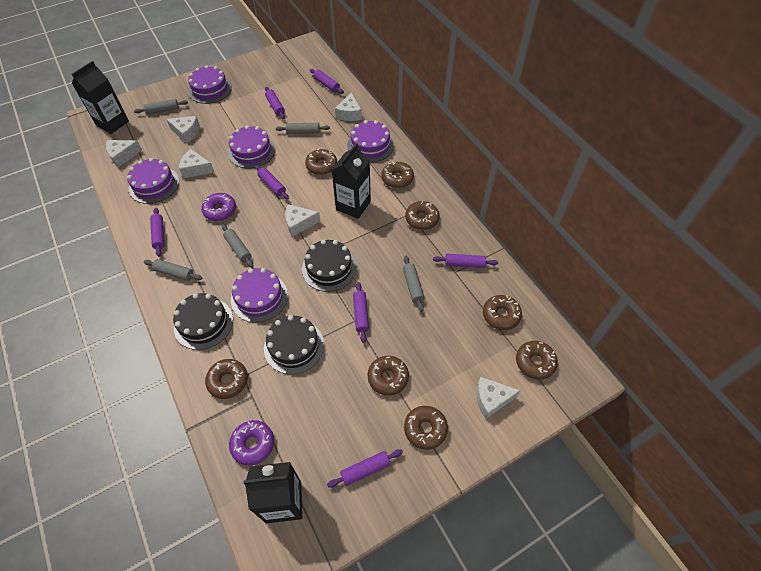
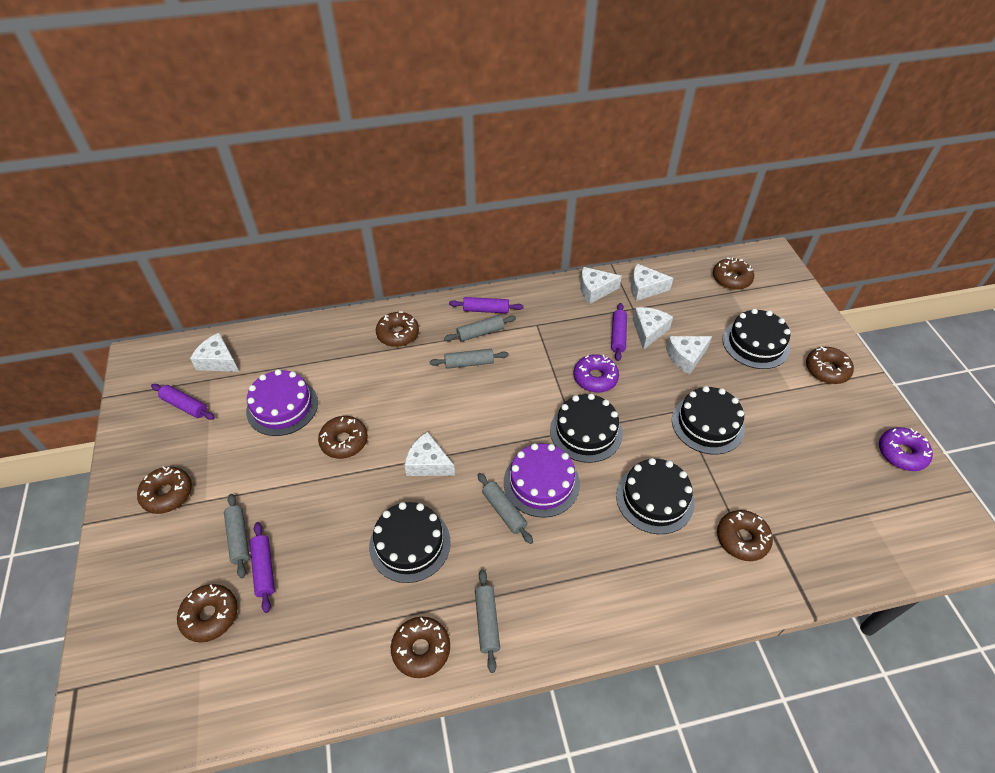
black cake: [173,293,233,350] [264,315,324,374] [302,240,357,292] = 3 -> [369,502,451,583] [550,393,623,463] [616,458,694,534] [672,386,745,455] [723,309,790,369] = 5
black carton: [72,61,129,134] [244,462,302,524] [332,143,371,219] = 3 -> none = 0
purple cake: [127,158,179,204] [188,65,232,104] [228,125,275,168] [231,268,288,323] [347,120,394,162] = 5 -> [246,369,318,436] [504,443,580,517] = 2
purple rolling pin: [150,208,165,257] [255,165,289,199] [265,87,285,119] [310,69,344,94] [327,449,403,488] [353,282,369,343] [433,254,498,268] = 7 -> [151,384,215,420] [250,522,275,613] [449,297,523,313] [611,303,627,361] = 4

